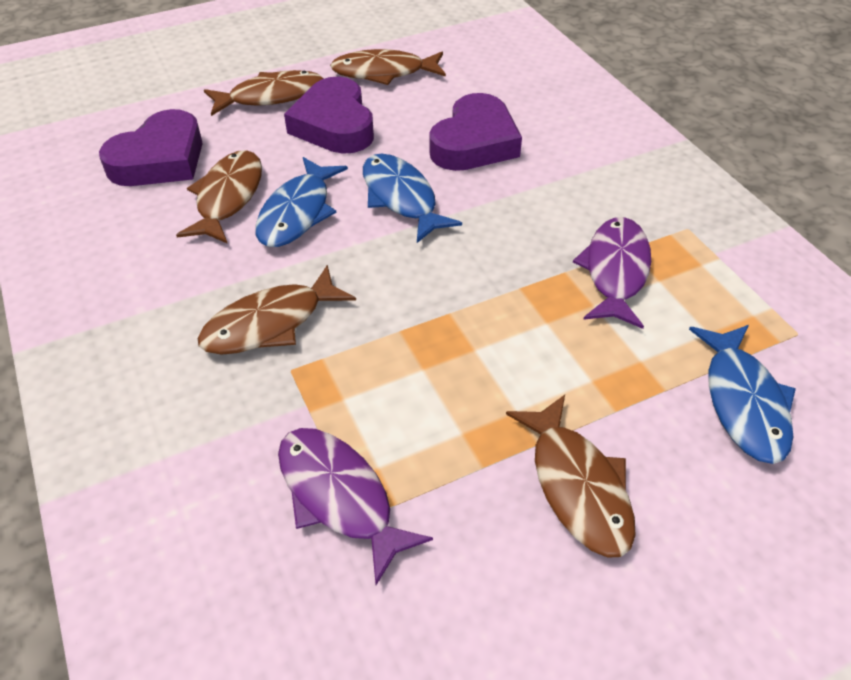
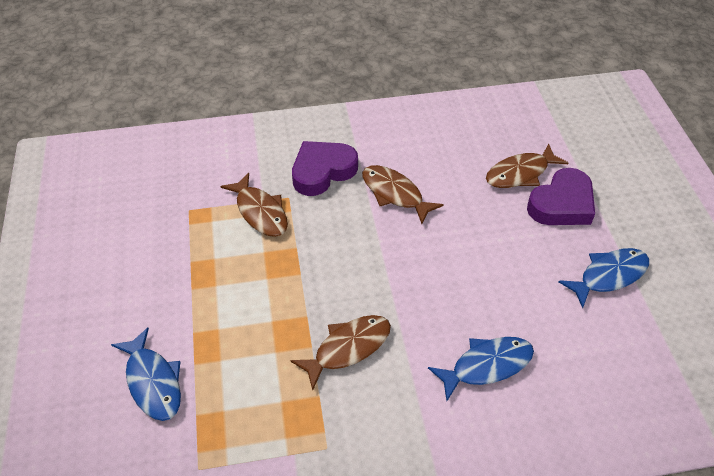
brown fish: [176,150,262,244] [197,265,356,355] [204,70,324,116] [330,49,446,85] [506,395,636,558] = 5 -> [220,173,288,237] [290,315,391,390] [362,165,444,224] [486,143,568,188] = 4
purple fish: [278,428,433,585] [573,217,651,329] = 2 -> none = 0
purple heart: [99,109,203,186] [284,77,374,154] [429,93,522,171] = 3 -> [292,141,358,196] [527,168,595,225] = 2

